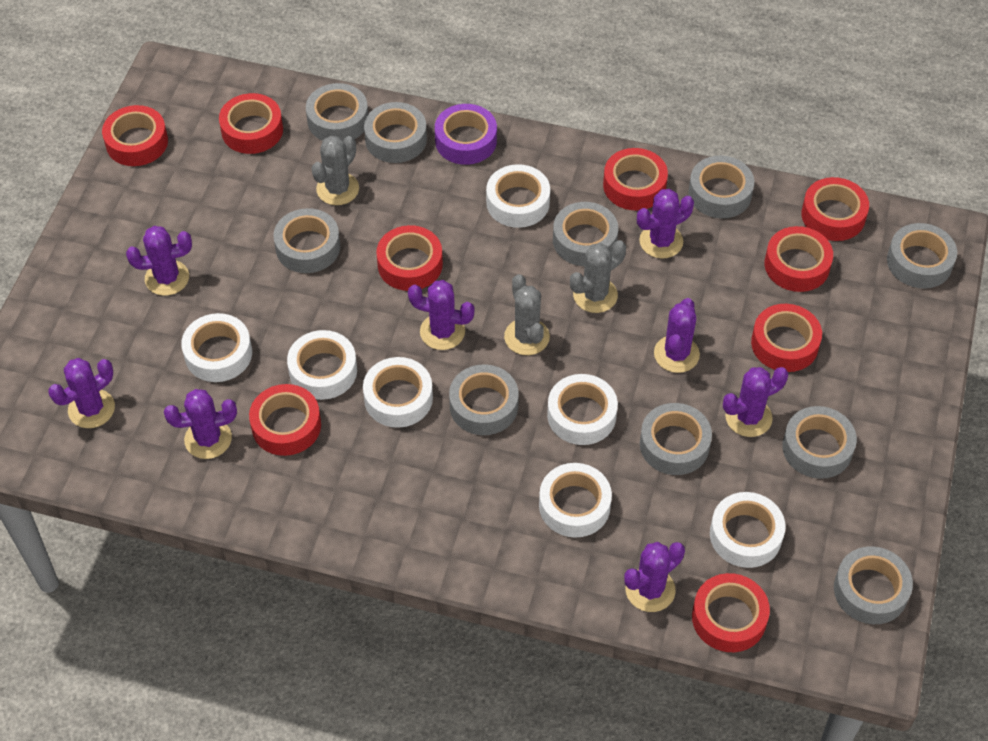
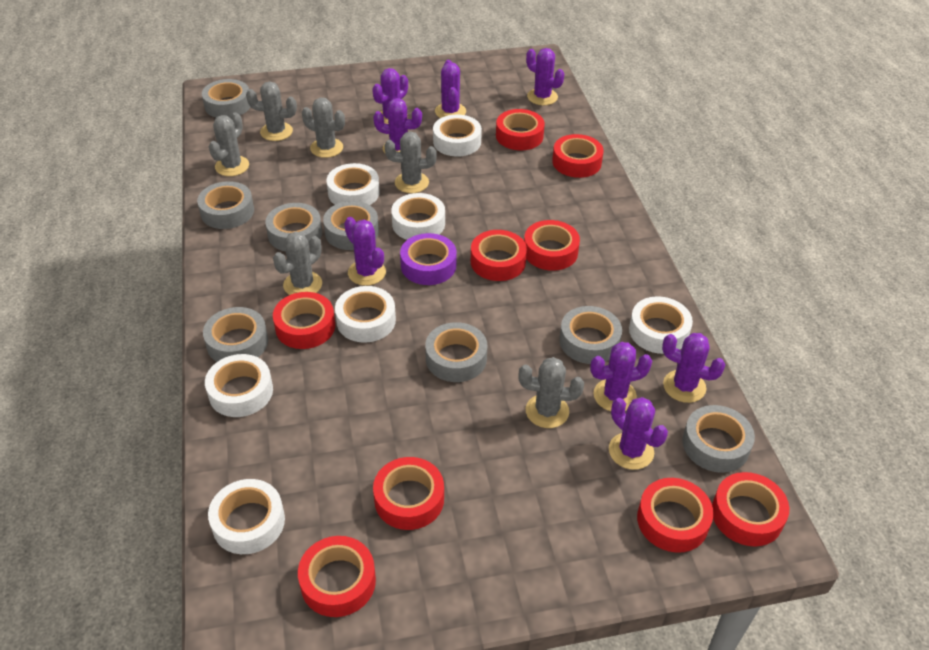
grey cactus: [311,136,359,205] [504,274,550,355] [570,240,626,313] = 3 -> [209,112,249,176] [246,81,297,141] [273,231,322,295] [302,97,345,158] [385,132,437,193] [518,357,584,428] = 6
grey tape: [273,208,340,273] [306,83,368,141] [364,102,427,163] [449,364,519,435] [553,202,618,266] [640,403,712,475] [688,156,754,218] [782,406,857,479] [834,546,913,624] [887,223,957,288] = 10 -> [197,181,254,229] [202,79,250,118] [203,307,268,362] [265,203,322,251] [323,201,379,250] [425,322,487,382] [559,306,622,364] [682,405,755,473] = 8

